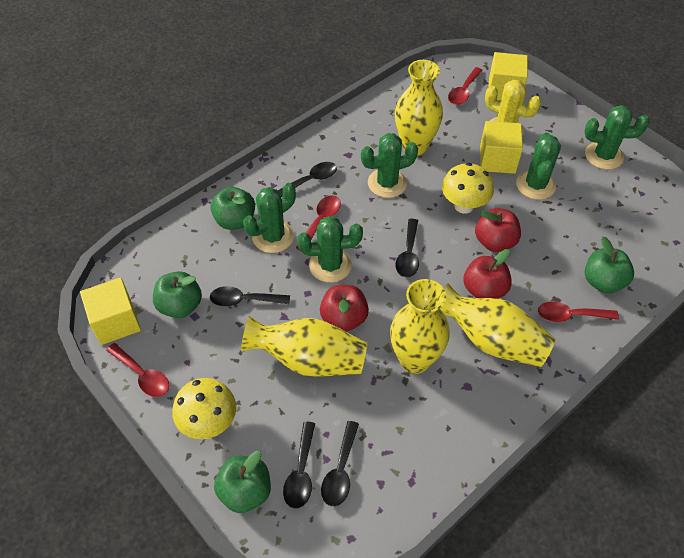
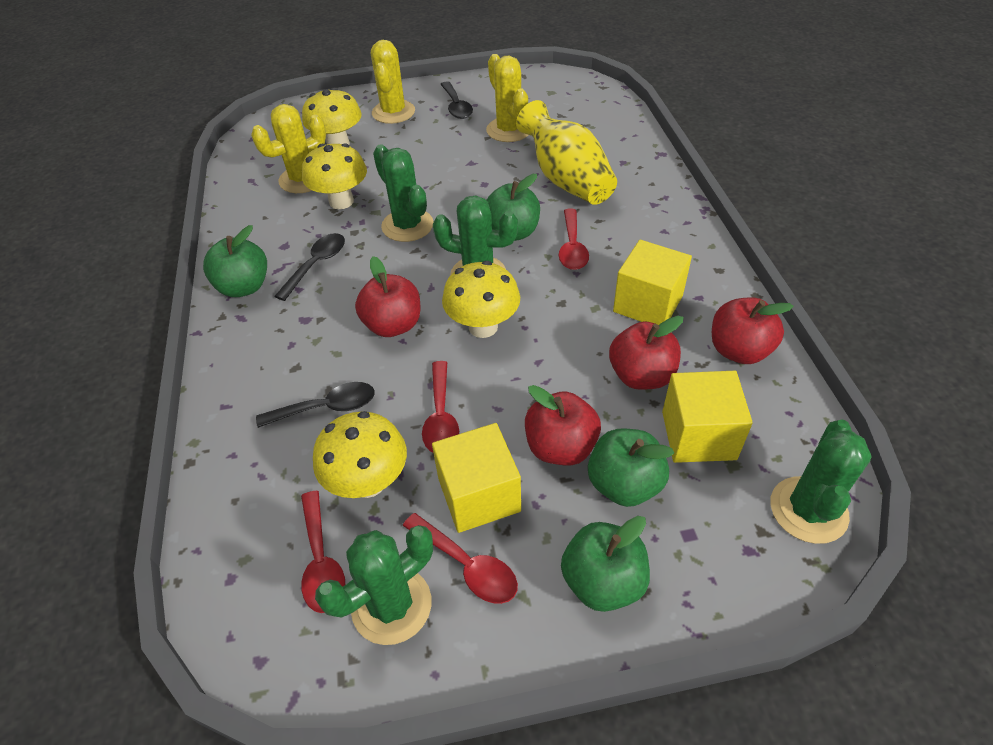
black spoon: [210,286,290,307] [278,162,337,197] [283,421,315,509] [321,421,359,506] [395,219,419,278] = 5 -> [256,382,375,428] [275,233,345,301] [440,81,473,119] = 3
green cactus: [243,183,296,253] [297,216,363,283] [361,133,418,198] [516,133,561,200] [584,105,650,170] = 5 -> [315,525,433,645] [373,144,434,242] [433,195,518,276] [770,419,872,544] = 4
red apple: [320,285,369,332] [463,249,512,299] [475,208,521,252] = 3 -> [355,256,420,337] [525,385,601,465] [609,316,684,390] [712,297,794,364] = 4
yellow cactus: [485,80,541,136] = 1 -> [251,104,326,193] [371,40,415,124] [486,54,528,142] = 3
yellow mushroom: [172,378,236,439] [442,163,494,214] = 2 -> [302,88,362,145] [302,143,367,209] [313,411,407,498] [442,261,520,338] = 4
yellow vase: [241,316,367,377] [390,279,450,374] [395,60,443,155] [440,283,556,367] = 4 -> [516,100,617,205] = 1

